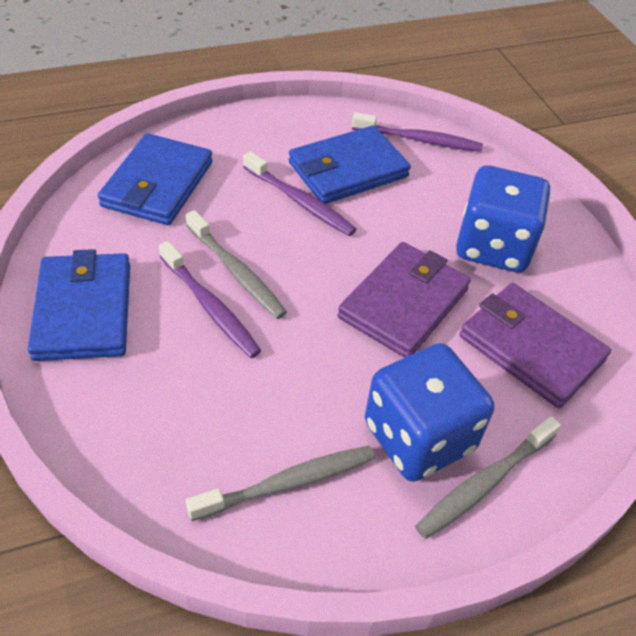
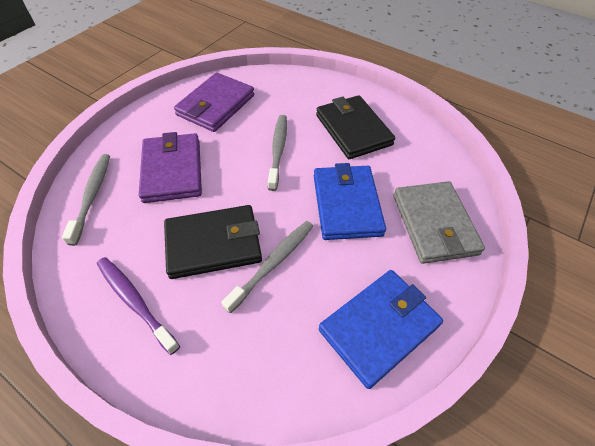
black wallet: none = 0 -> [164,205,262,279] [316,95,395,159] = 2
blue dice: [365,343,494,482] [456,165,550,273] = 2 -> none = 0
blue wallet: [28,249,130,361] [98,133,213,225] [289,126,411,204] = 3 -> [314,163,386,240] [319,270,443,389] = 2
grey wallet: none = 0 -> [393,181,485,264] = 1
purple toothbrush: [159,241,261,358] [243,152,357,236] [352,112,483,152] = 3 -> [97,257,180,355] = 1

